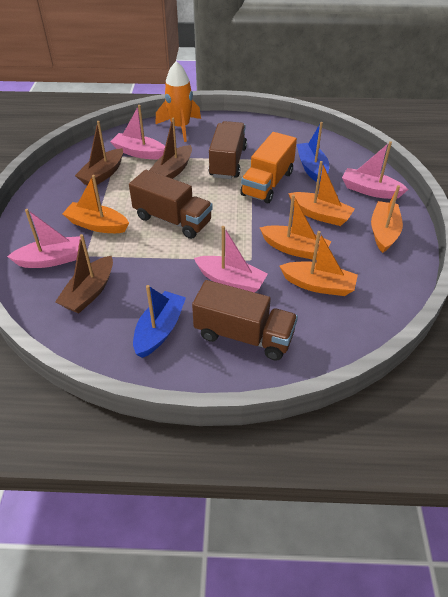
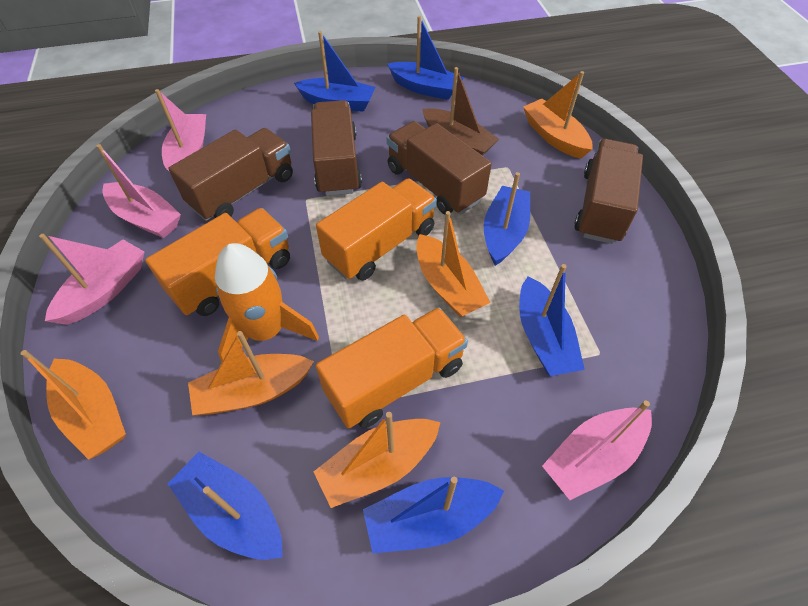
blue boat: [133,285,186,358] [297,122,329,184] = 2 -> [167,452,282,560] [294,31,375,112] [363,477,504,553] [387,16,464,100] [484,172,530,266] [519,264,585,376] = 6
brown boat: [55,234,113,313] [75,121,123,185] [149,118,192,179] = 3 -> [422,67,499,156] = 1
brown truck: [129,170,213,239] [192,280,298,360] [209,121,247,179] = 3 -> [168,128,293,221] [311,100,362,196] [387,121,492,214] [574,139,643,244] = 4
orange truck: [240,132,297,203] = 1 -> [145,208,290,316] [316,178,437,281] [316,307,468,428] = 3

